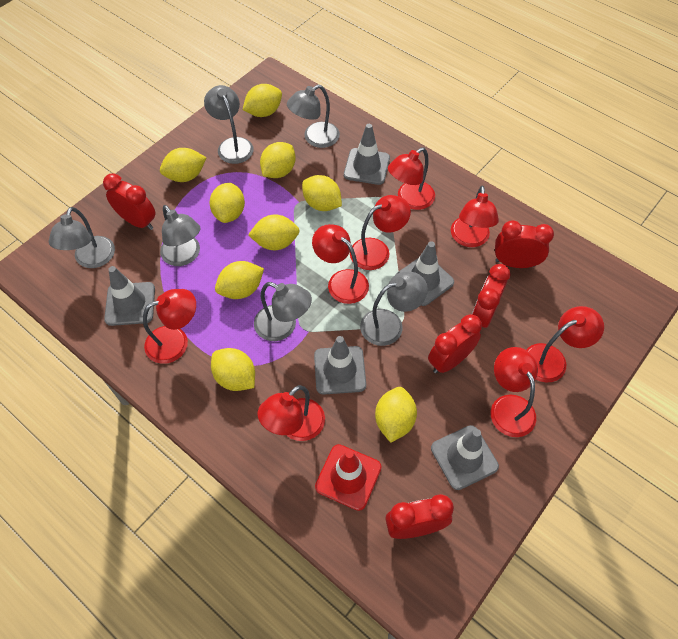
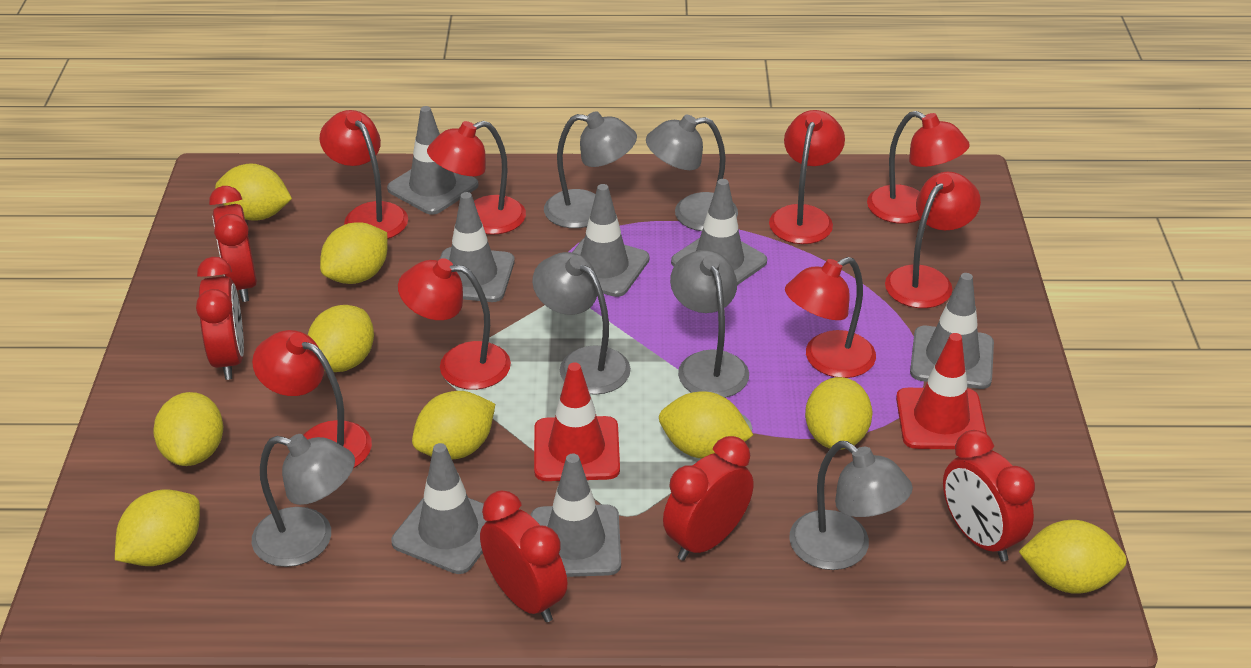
grey traffic cone: [104,266,155,326] [314,336,366,395] [344,124,390,185] [395,241,454,306] [431,425,499,490] = 5 -> [387,106,479,215] [391,443,486,574] [440,192,515,302] [530,453,621,577] [572,184,650,297] [671,179,767,285] [910,273,994,389] = 7
red traffic cone: [315,444,381,511] = 1 -> [534,362,620,481] [896,333,987,449] = 2

